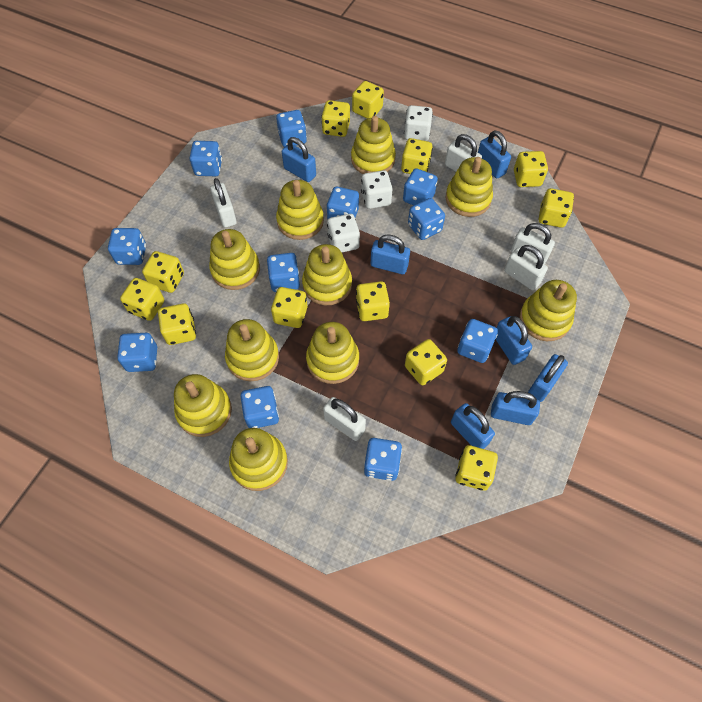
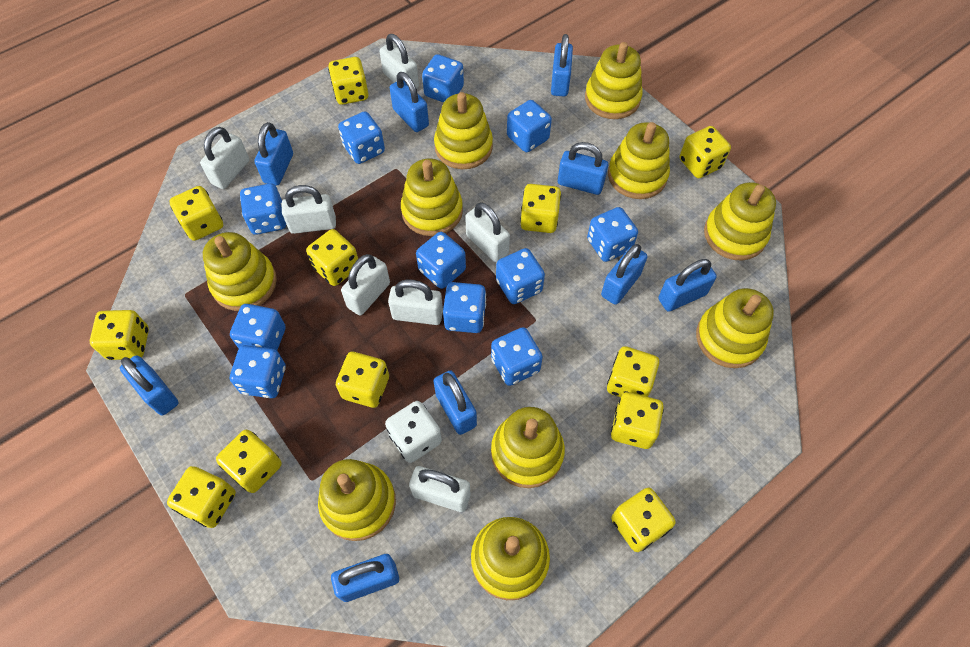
blue padlock: [282,137,316,182] [371,235,410,274] [451,403,495,449] [478,130,511,178] [491,391,540,425] [495,316,532,365] [528,354,568,402] = 7 -> [120,355,179,416] [254,122,293,185] [331,554,399,602] [390,72,429,132] [433,370,477,435] [551,34,573,96] [558,142,608,195] [601,244,647,305] [658,259,717,312] = 9
white dice: [327,214,360,252] [361,170,393,209] [404,105,433,141] = 3 -> [385,401,442,463] = 1
white padlock: [210,178,237,228] [323,397,366,441] [445,134,482,172] [504,245,548,290] [511,223,555,264] = 5 -> [200,127,249,189] [282,185,336,234] [341,254,390,315] [380,34,419,89] [388,280,443,325] [409,466,470,512] [465,202,510,262] = 7

